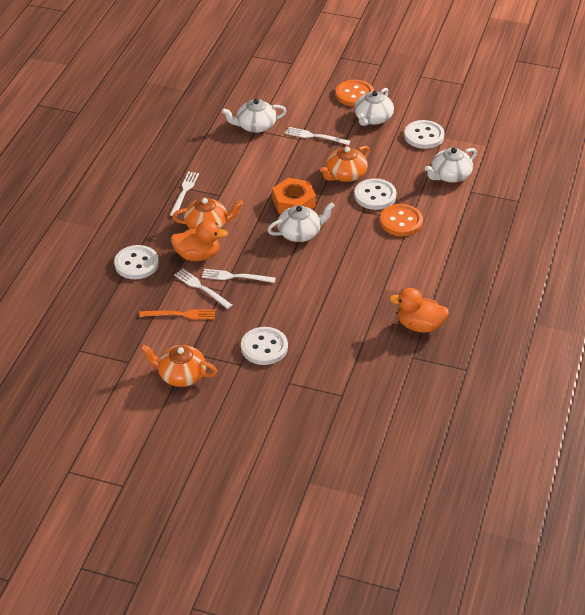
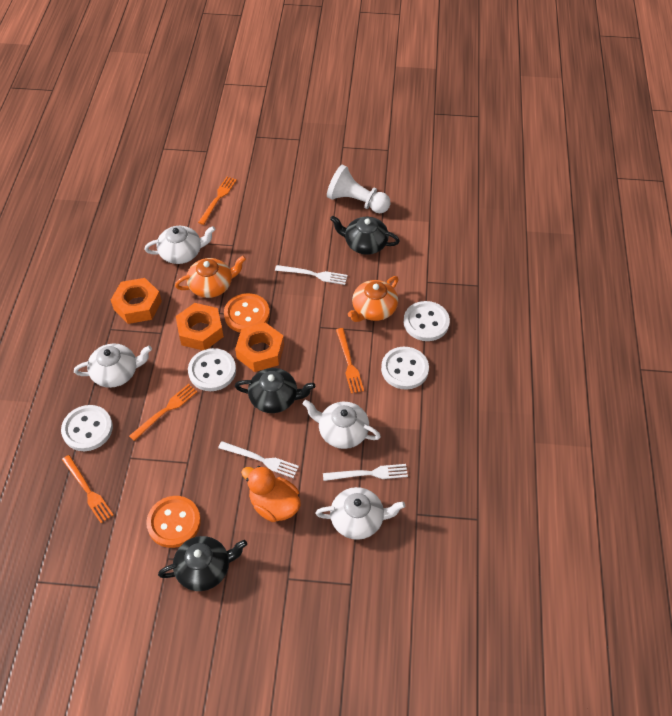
black teapot: none = 0 -> [158,536,247,591] [235,368,315,413] [330,216,400,255] = 3
orange duck: [170,220,228,261] [389,288,449,333] = 2 -> [241,466,301,522] = 1
orange fork: [139,309,215,319] = 1 -> [62,455,113,523] [129,384,197,441] [198,177,237,225] [336,328,364,394] = 4
orange nut: [272,178,316,214] = 1 -> [111,278,162,324] [176,303,224,350] [235,322,284,372] = 3
orange teapot: [141,345,218,387] [172,198,243,229] [320,146,370,182] = 3 -> [175,256,246,298] [348,276,399,322] = 2
white fork: [170,172,199,216] [174,269,232,309] [202,269,276,283] [285,127,350,145] = 4 -> [218,441,299,478] [275,265,348,285] [323,464,408,481] = 3
white pawn: none = 0 -> [327,164,391,213] = 1

